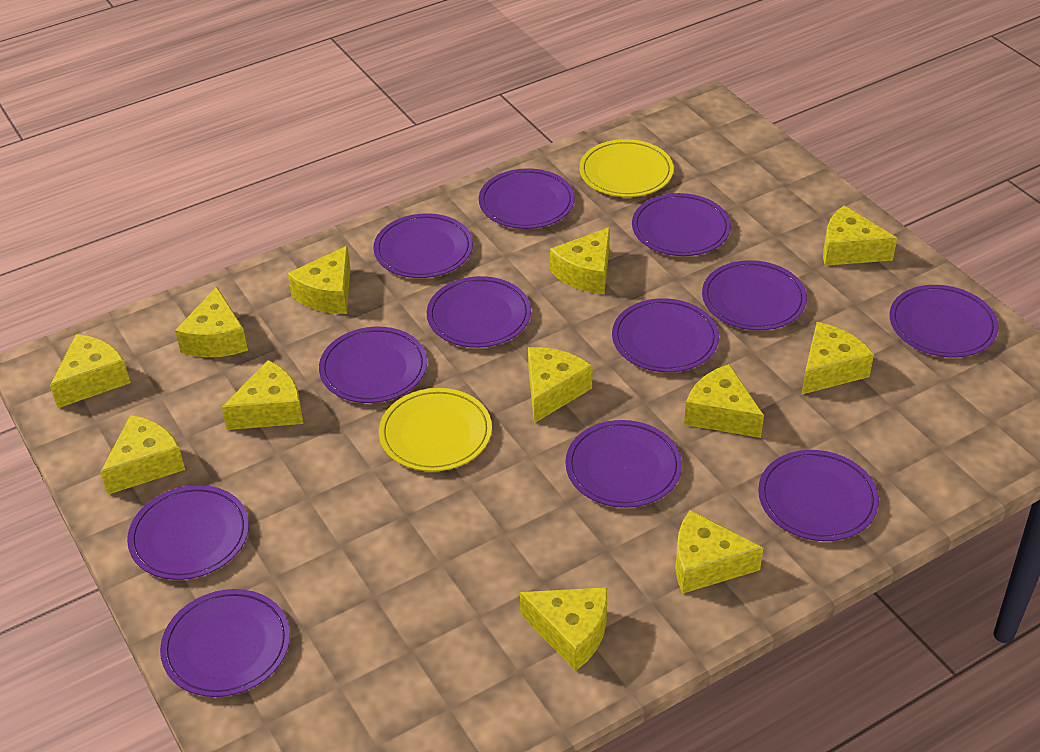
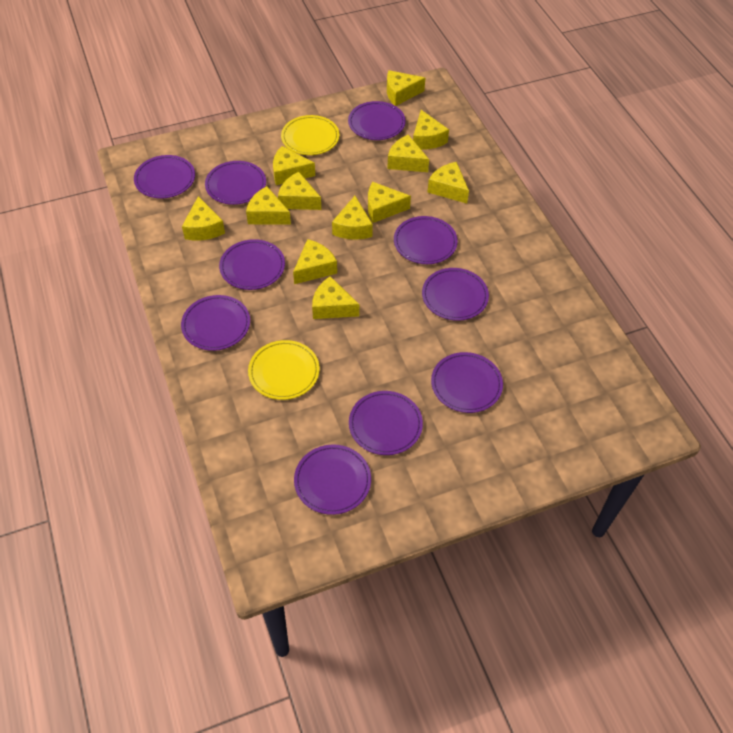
purple plate: [127,485,249,580] [160,589,290,697] [319,327,427,403] [373,213,473,278] [427,276,531,348] [479,168,575,229] [565,420,682,508] [612,298,719,372] [632,193,731,256] [702,260,807,331] [758,450,879,541] [890,285,999,358] = 12 -> [134,155,195,198] [181,295,250,351] [205,161,266,205] [219,239,285,290] [294,445,371,515] [348,101,406,140] [349,391,423,455] [394,216,458,264] [422,268,489,321] [431,352,503,413] = 10

